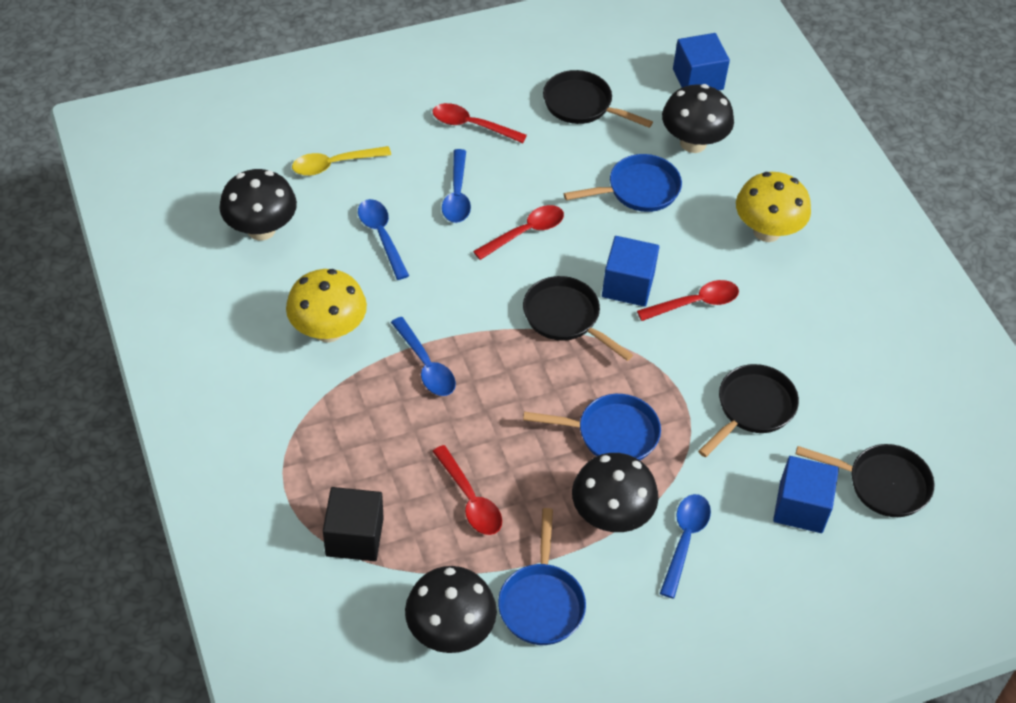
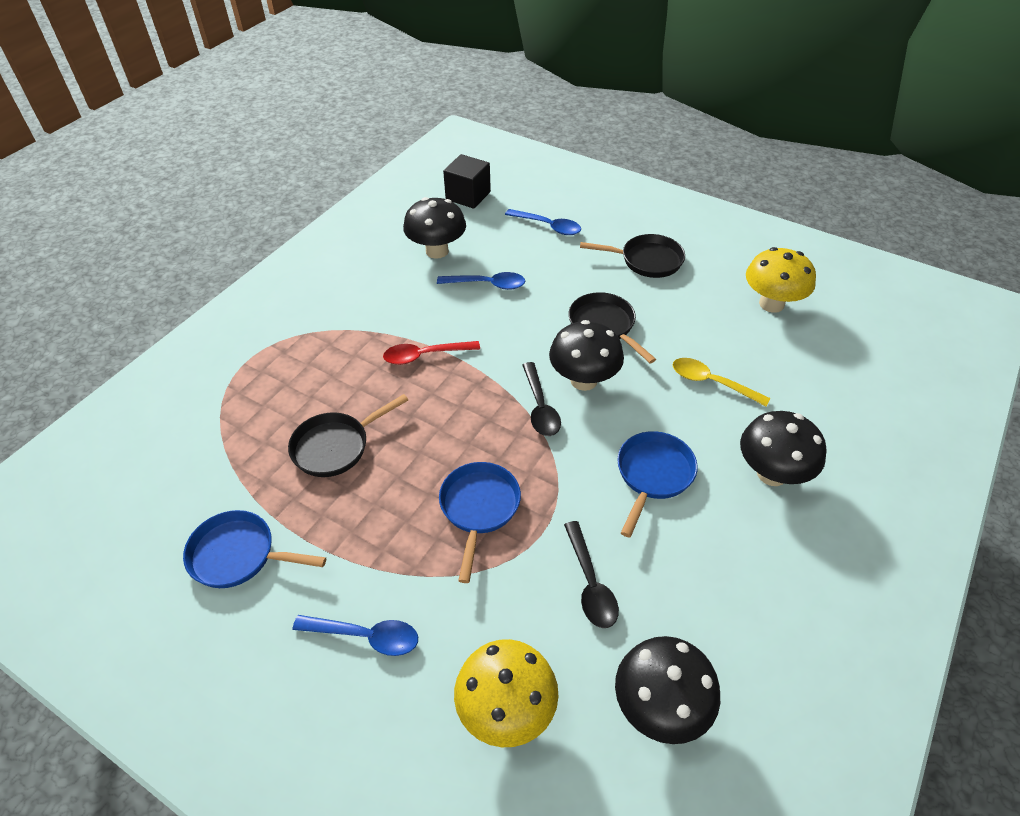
black pan: [523,276,633,361] [543,70,653,128] [698,364,799,457] [796,444,934,517] = 4 -> [288,394,408,477] [568,292,656,363] [580,234,685,278] = 3
black spoon: none = 0 -> [522,362,561,436] [564,521,619,628] = 2
blue cube: [602,236,659,307] [673,33,730,90] [773,456,839,533] = 3 -> none = 0
blue spoon: [358,199,409,280] [391,317,456,396] [442,149,471,223] [660,494,711,598] = 4 -> [293,615,418,656] [437,272,525,290] [505,209,581,235] = 3
red spoon: [432,103,527,143] [432,445,502,535] [473,205,564,260] [637,280,739,321] = 4 -> [383,341,480,365] = 1

